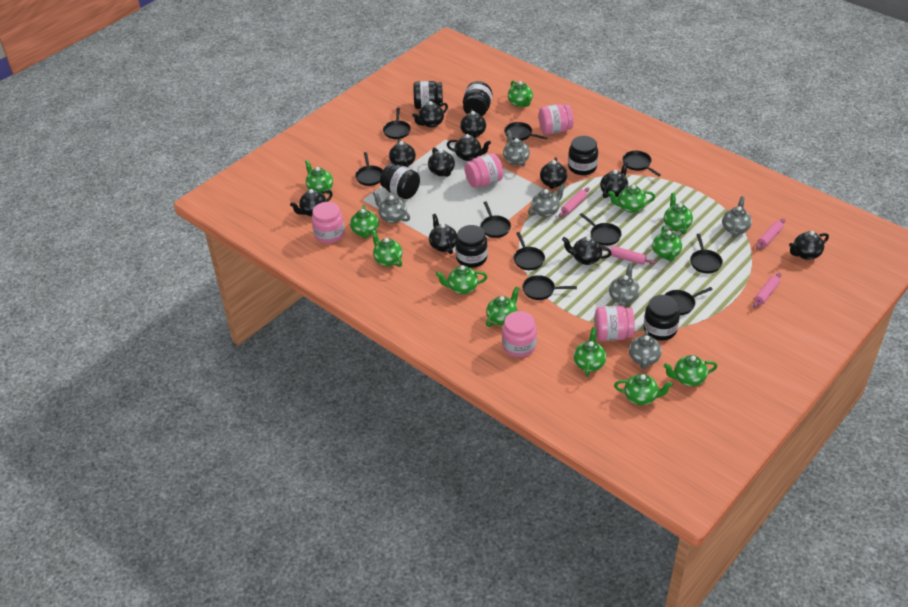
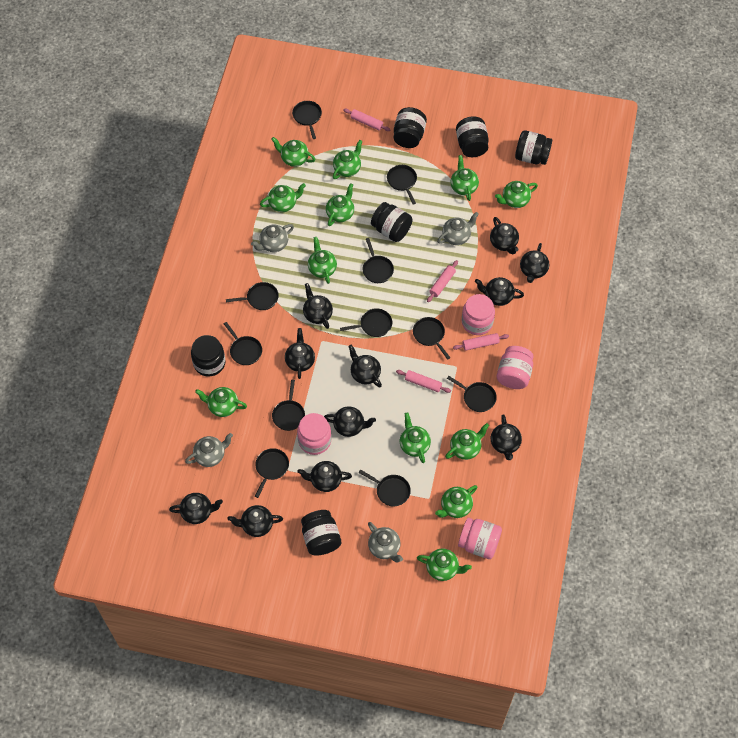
black pan: [355,152,383,186] [383,108,411,139] [480,201,511,238] [504,122,548,140] [513,232,545,270] [522,275,577,300] [580,213,622,246] [622,151,661,176] [664,287,713,315] [690,234,723,273] = 10 -> [224,322,262,365] [226,282,279,310] [255,448,289,498] [272,380,305,431] [292,101,322,139] [340,308,392,337] [359,470,411,507] [363,238,394,283] [387,165,417,205] [413,317,450,360] [447,376,497,412] = 11
grey teapot: [373,191,410,223] [503,130,530,167] [528,184,565,217] [609,263,640,306] [629,329,662,369] [722,196,752,237] = 6 -> [185,433,233,467] [251,224,294,252] [368,522,403,562] [437,212,479,245] = 4
pink jar: [312,202,345,243] [465,153,503,188] [502,311,537,357] [539,104,573,135] [595,306,635,341] = 5 -> [297,413,332,455] [458,518,502,559] [462,294,495,335] [497,346,534,389] = 4

